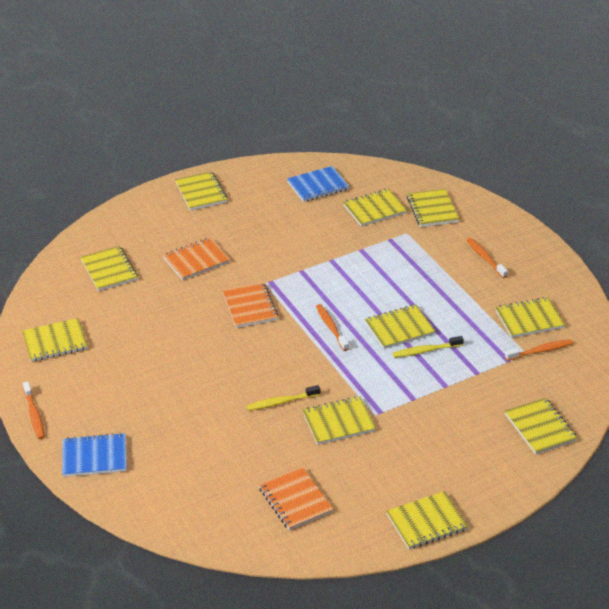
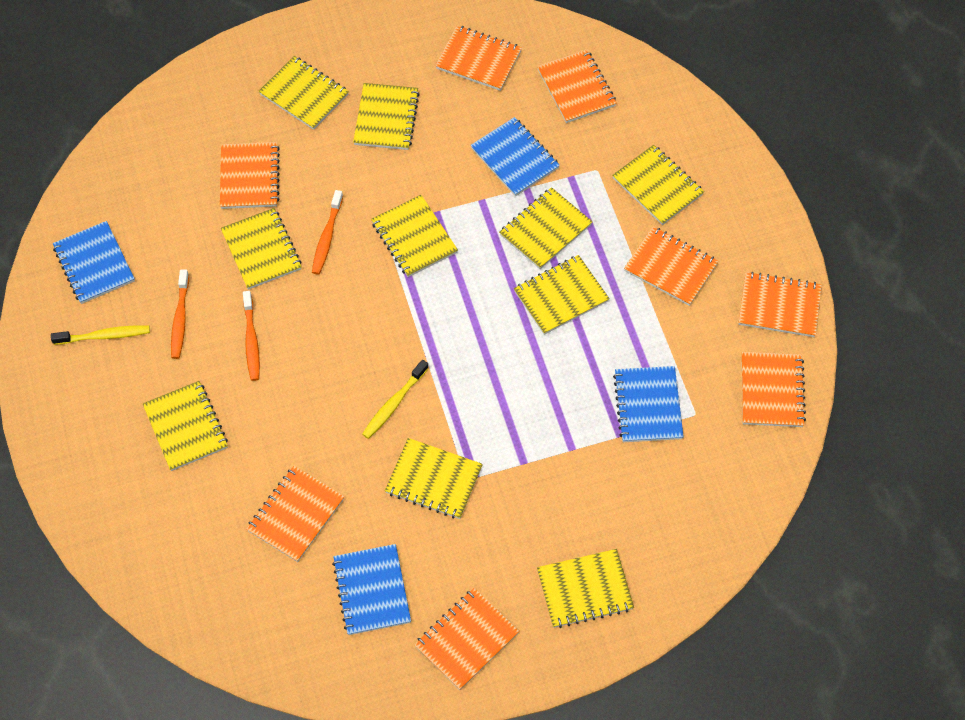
blue notebook: [62,433,127,477] [287,166,349,202] = 2 -> [53,221,135,304] [332,544,411,635] [471,117,560,196] [613,366,684,442] = 4
orange notebook: [163,238,230,280] [222,282,279,328] [259,467,333,530] = 3 -> [220,142,280,209] [246,466,345,562] [414,588,520,690] [435,25,522,91] [537,49,617,123] [624,227,719,306] [739,272,822,337] [742,352,806,427] = 8
orange toothbrush: [23,382,45,439] [316,304,349,351] [466,238,508,278] [505,339,573,361] = 4 -> [171,269,189,359] [243,291,260,381] [312,190,343,275] = 3

